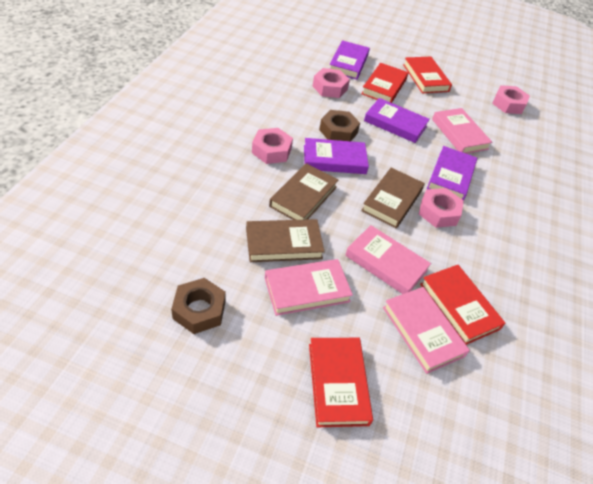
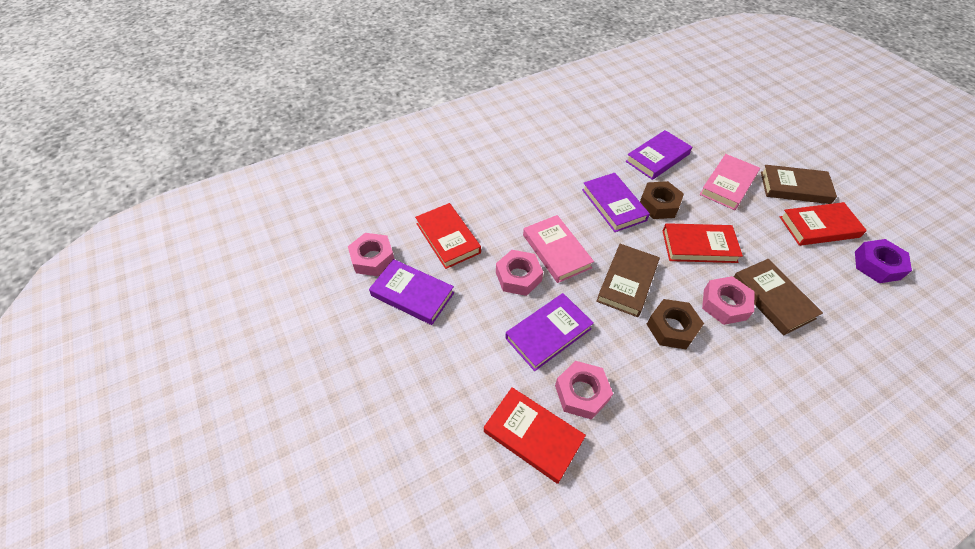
pink book: [265,259,353,316] [345,225,431,294] [383,287,470,374] [432,108,493,154] = 4 -> [523,215,594,283] [699,154,760,210] = 2
purple nut: none = 0 -> [855,239,912,283] = 1

